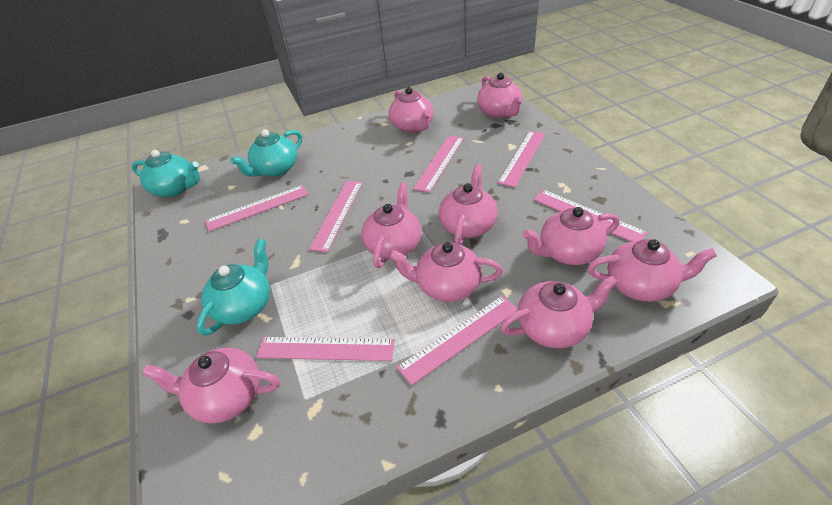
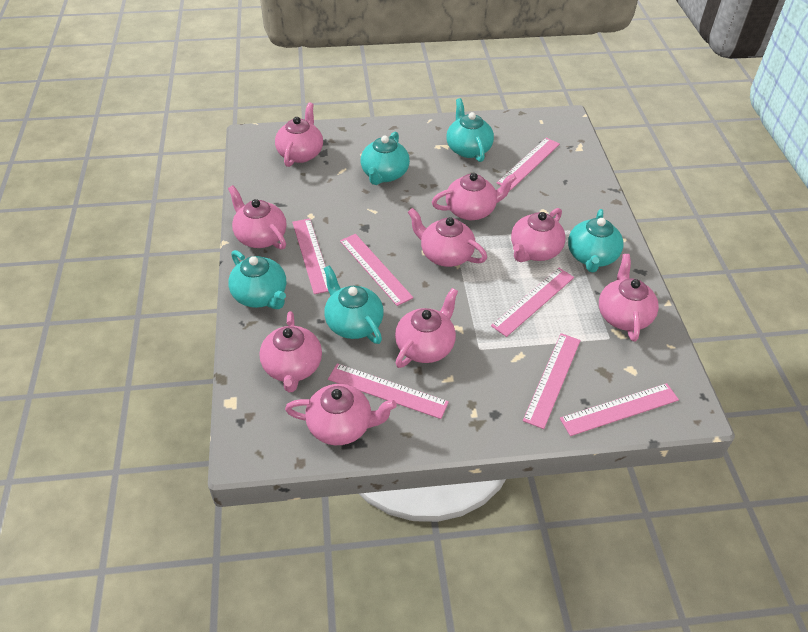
turquoise teapot: [132,150,200,197] [196,239,270,336] [231,129,302,177] = 3 -> [228,250,286,309] [324,265,384,344] [361,132,410,185] [446,98,494,162] [568,209,624,273] = 5

